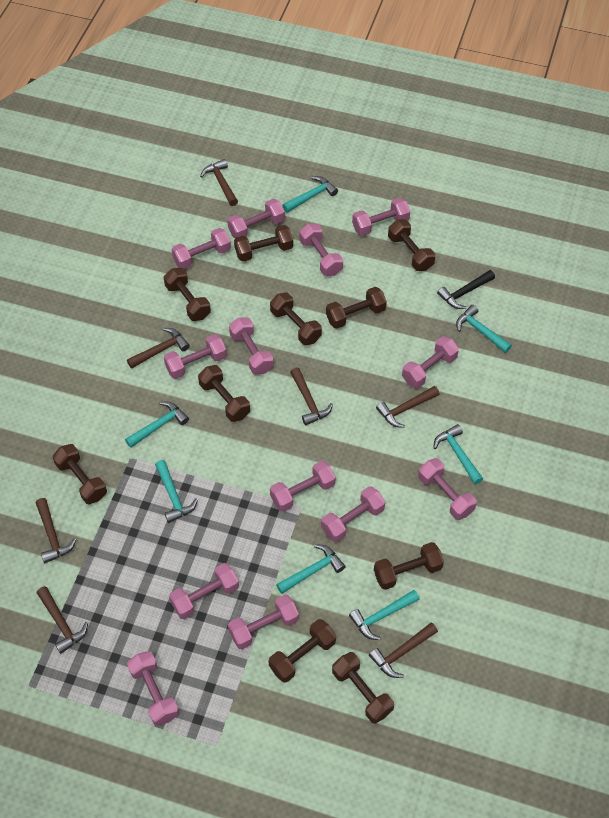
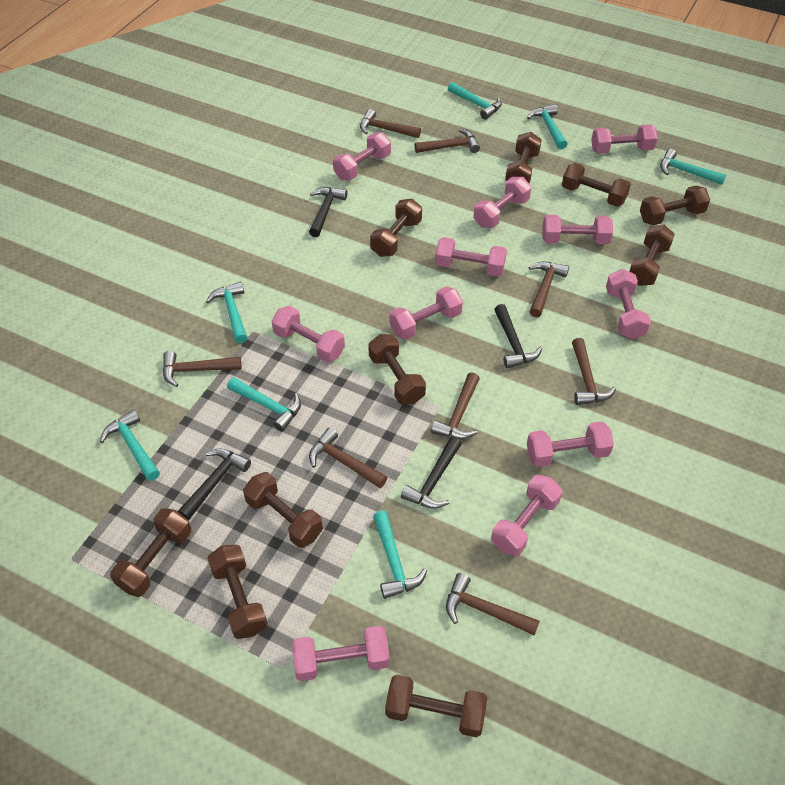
black hammer: [437,270,495,309] = 1 -> [178,448,251,521] [309,187,348,237] [401,437,462,509] [494,304,542,368] = 4
brown hammer: [36,498,76,563] [37,586,88,654] [127,328,190,369] [200,159,238,206] [290,367,333,425] [369,622,438,678] [376,386,439,428] = 7 -> [163,351,241,387] [309,427,387,488] [360,109,421,138] [415,129,480,153] [431,372,480,439] [446,573,540,635] [529,262,569,318] [572,338,616,405] = 8
pink dumbbell: [127,651,179,726] [164,334,227,379] [169,563,239,619] [172,228,231,269] [227,199,285,238] [228,595,299,649] [229,317,274,374] [270,461,336,512] [299,224,343,276] [321,486,385,542] [352,198,410,236] [402,336,459,388] [418,458,477,520] = 13 -> [272,306,345,362] [292,626,390,681] [333,132,391,180] [390,286,463,340] [435,237,507,277] [473,177,531,228] [491,475,563,556] [527,421,614,468] [542,215,613,244] [591,124,658,154] [606,269,651,339] = 11

